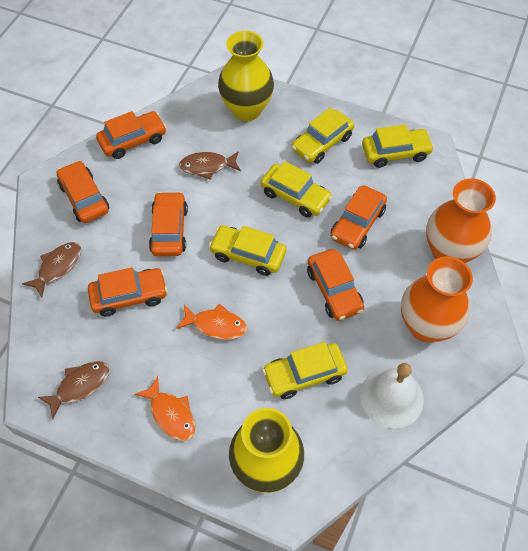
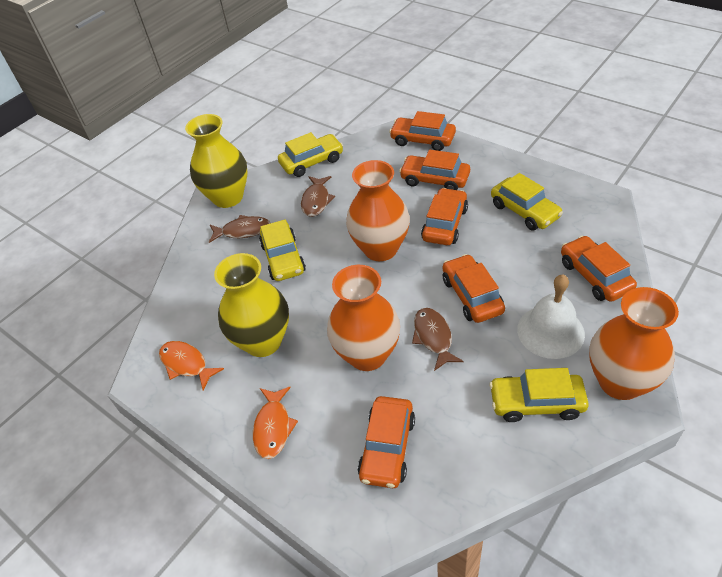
orange vase: [401,256,473,343] [426,178,496,263] = 2 -> [327,265,400,371] [346,160,410,261] [589,287,679,400] = 3
yellow car: [209,225,286,276] [260,161,332,218] [262,342,348,399] [291,108,354,164] [362,124,434,168] = 5 -> [259,219,306,281] [278,132,343,177] [489,368,589,422] [491,173,563,230] = 4

